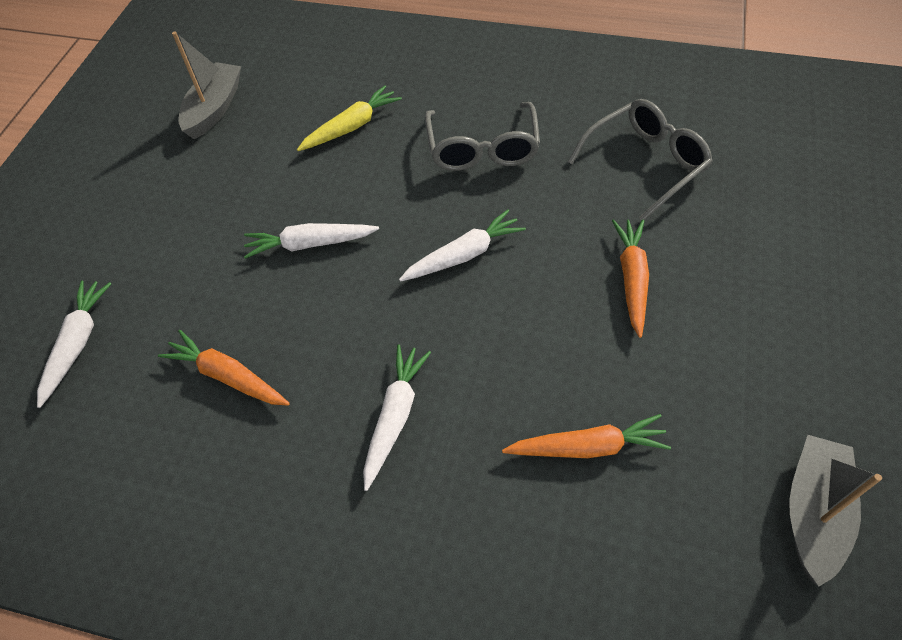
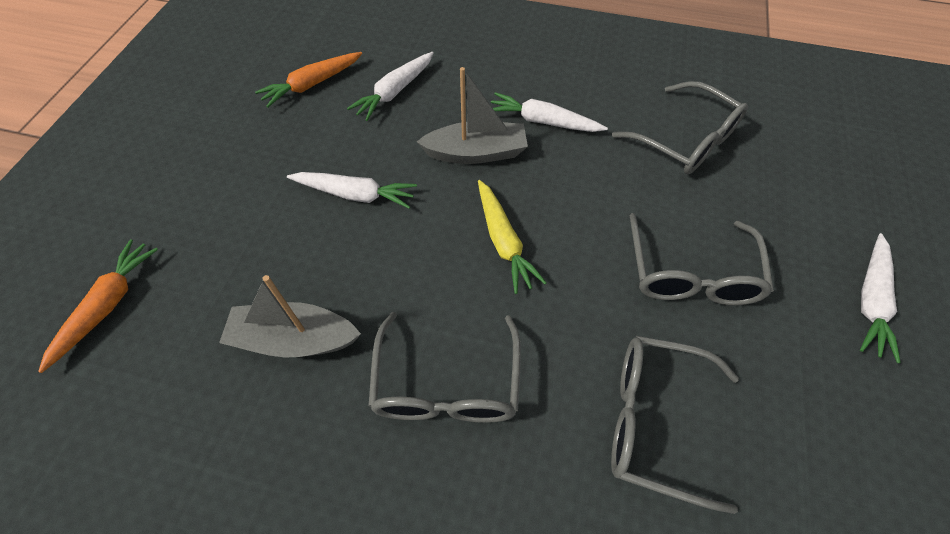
grey glasses: [425,102,540,171] [568,99,713,220] = 2 -> [368,312,521,423] [611,336,739,514] [612,81,748,174] [629,213,774,305] = 4
orange carrot: [158,330,290,405] [502,414,671,458] [612,219,649,338] = 3 -> [38,239,158,373] [255,52,362,107] = 2

